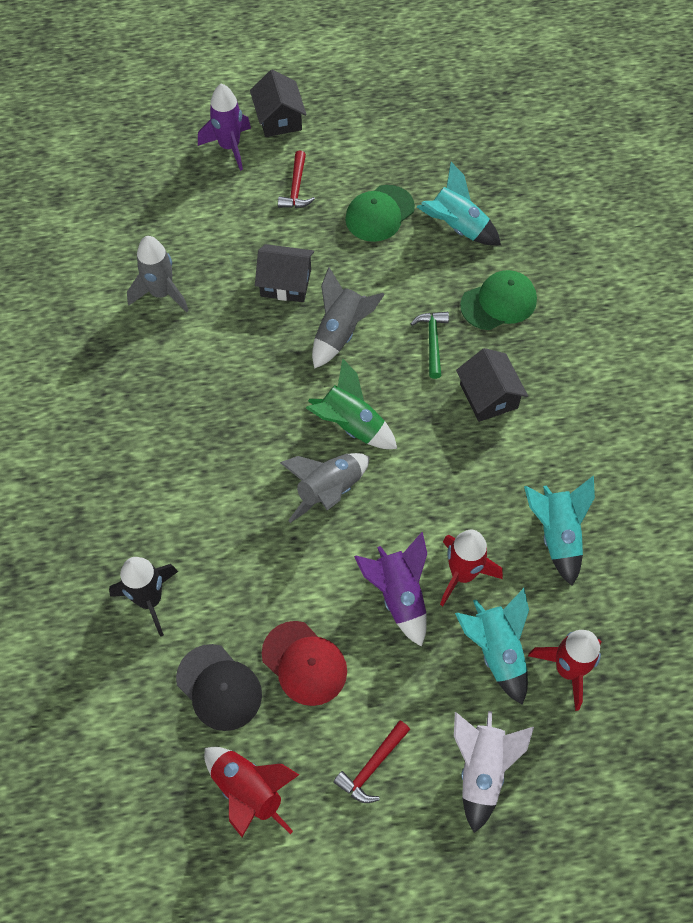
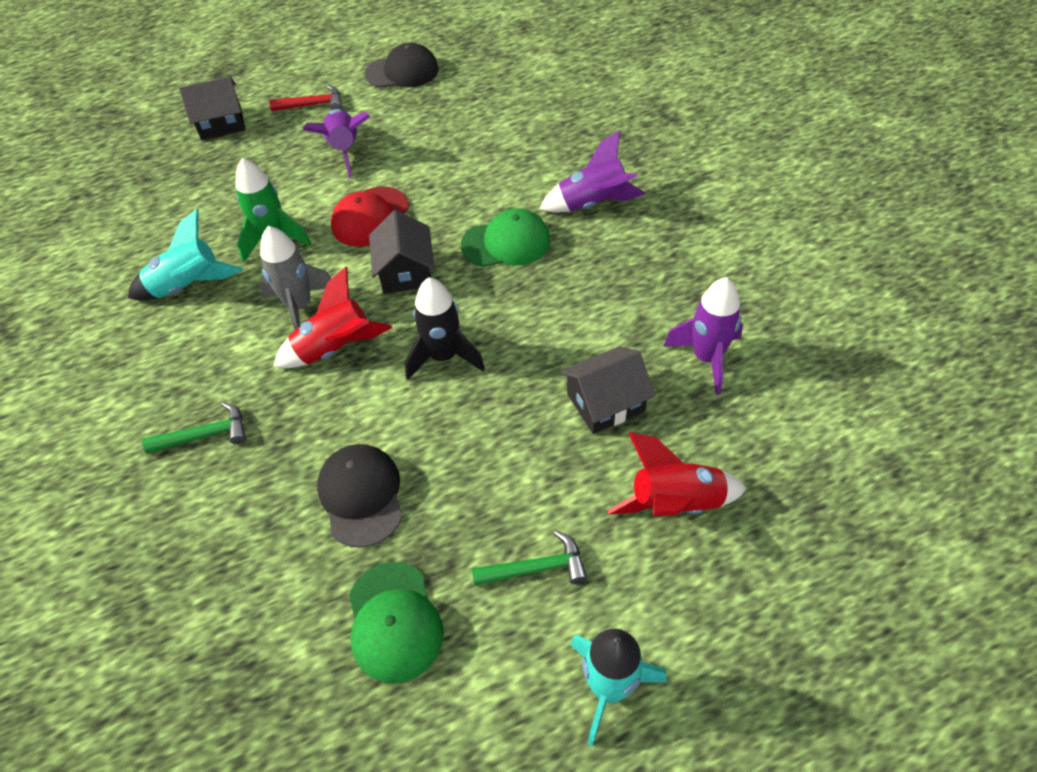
black cap: [176,644,262,731] = 1 -> [317,444,403,548] [365,43,439,88] = 2
green hammer: [411,312,449,379] = 1 -> [142,402,246,454] [472,530,587,586] = 2
grey rocket: [127,236,189,313] [280,453,369,523] [312,267,385,369] = 3 -> [259,226,332,330] = 1
purple rocket: [198,83,251,171] [354,532,427,647] = 2 -> [303,109,370,178] [539,130,645,213] [663,277,743,395] = 3
red hammer: [278,151,315,208] [333,720,410,803] = 2 -> [269,85,342,111] = 1
red rocket: [204,747,299,837] [440,530,503,606] [528,630,601,711] = 3 -> [273,267,392,368] [608,432,747,517] = 2
turquoise rocket: [417,162,501,245] [455,588,529,705] [524,476,595,586] = 3 -> [128,209,243,301] [570,629,667,747] = 2
white rocket: [454,711,534,833] = 1 -> none = 0

